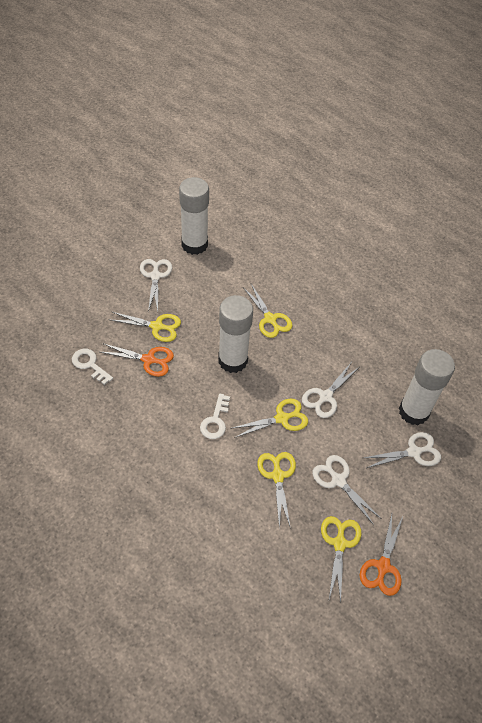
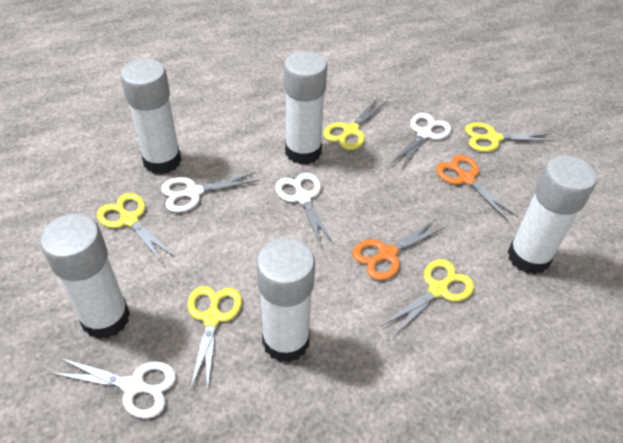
white glue stick: [179,177,209,255] [218,295,253,373] [399,349,455,425] = 3 -> [40,214,130,339] [120,59,181,174] [256,238,315,362] [284,51,327,165] [508,155,597,274] = 5
white key: [72,349,113,385] [200,393,230,439] = 2 -> none = 0

